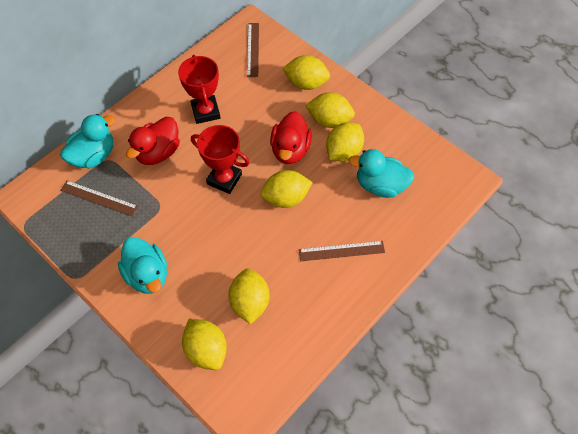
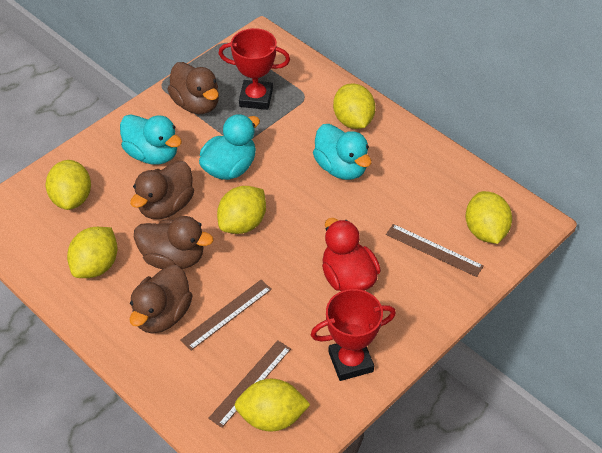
brown duck: none = 0 -> [129,265,193,334] [130,161,194,219] [134,216,213,269] [167,62,219,114] = 4
red duck: [126,117,180,165] [270,111,312,164] = 2 -> [322,218,381,291] = 1

